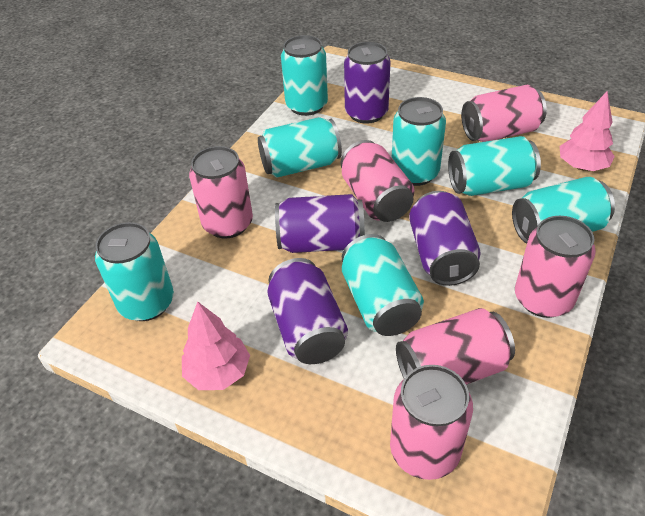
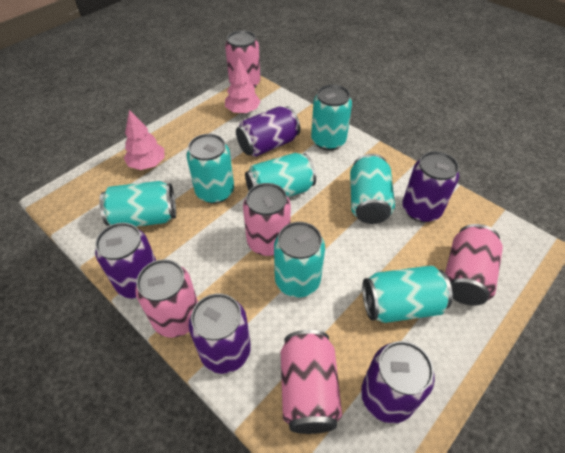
pink can: [189,146,253,238] [341,140,414,222] [390,365,473,480] [396,308,515,385] [461,85,547,142] [515,216,596,318] = 6 -> [135,259,198,338] [225,30,260,87] [243,183,291,256] [281,330,342,434] [445,224,503,306] = 5
purple can: [267,258,348,364] [275,194,365,253] [344,42,391,124] [409,191,481,286] = 4 -> [95,223,156,299] [189,293,251,374] [236,106,300,157] [361,341,435,424] [402,151,459,222] = 5

